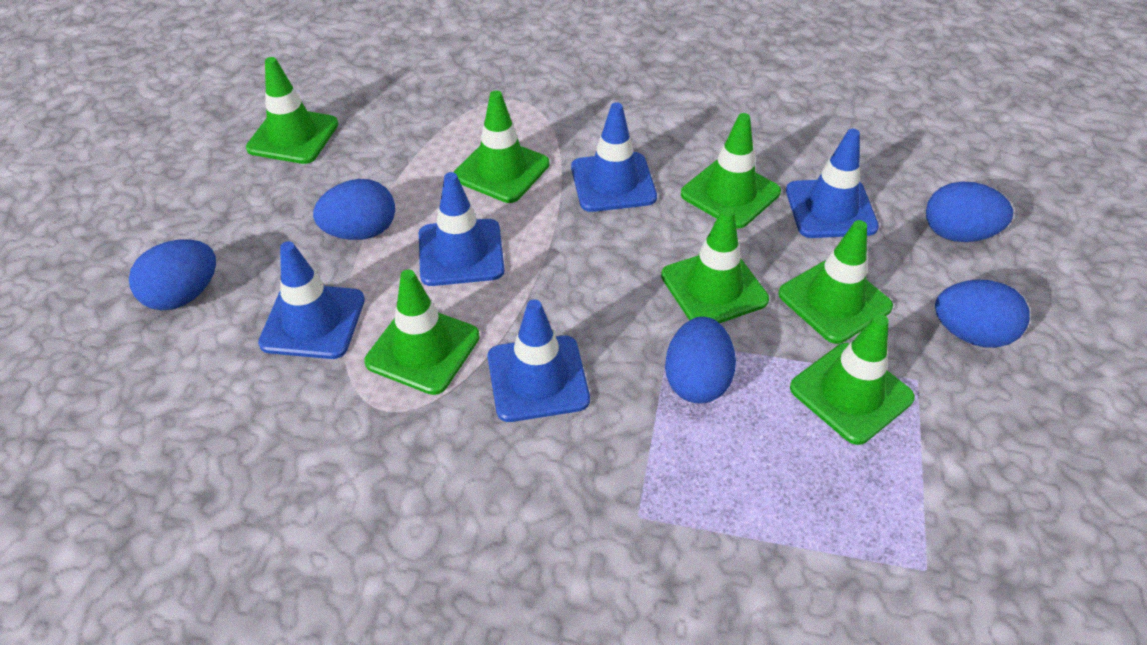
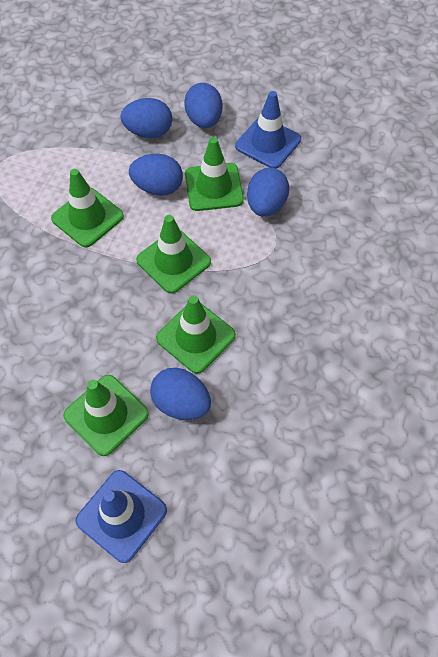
blue traffic cone: [258,241,365,359] [419,172,505,286] [488,299,590,422] [571,102,657,212] [786,129,879,238] = 5 -> [75,470,167,563] [235,91,301,169] = 2
green traffic cone: [246,57,338,164] [364,270,480,395] [454,90,549,203] [661,207,769,323] [681,113,781,229] [778,220,893,344] [790,314,915,445] = 7 -> [51,169,124,247] [63,375,149,456] [136,215,211,293] [156,296,236,374] [185,137,244,211] = 5

